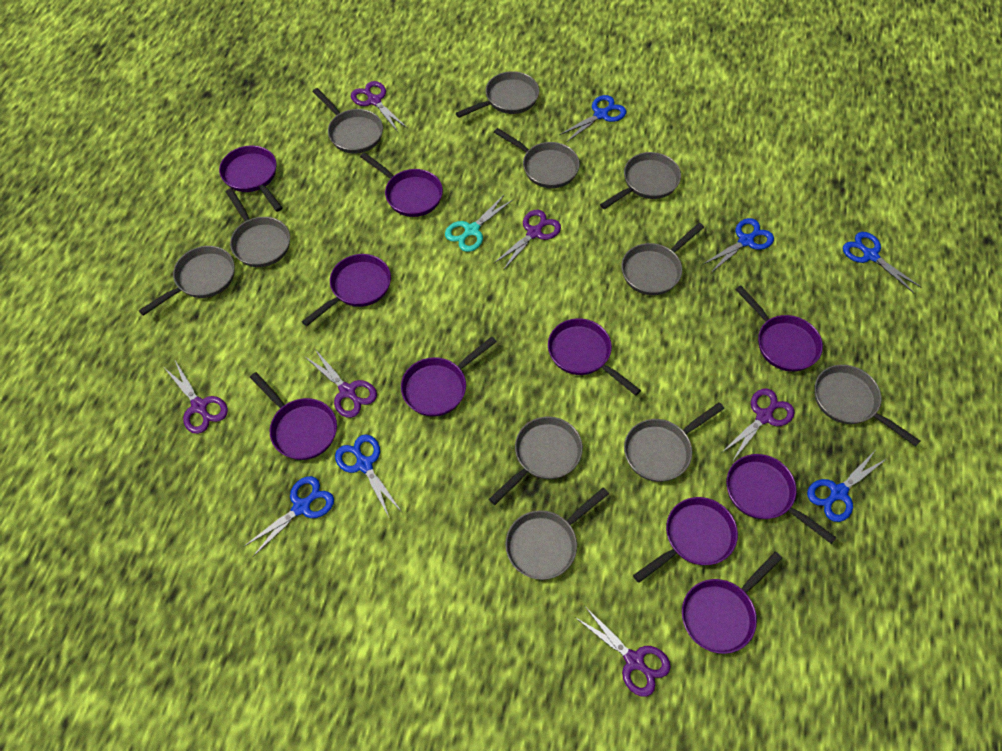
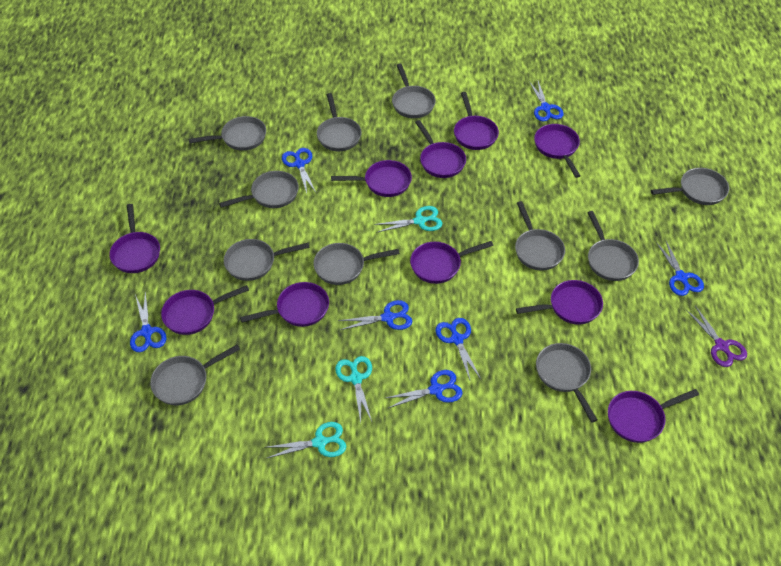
blue scissors: [243,476,334,557] [335,434,402,517] [559,95,626,142] [702,218,774,273] [807,451,886,522] [843,232,921,293] = 6 -> [130,291,166,352] [282,148,316,193] [338,300,412,330] [386,370,462,408] [436,318,481,380] [529,81,564,121] [656,239,704,296] = 7
purple scissors: [165,361,228,434] [304,348,377,418] [351,81,407,132] [494,210,561,270] [575,608,671,697] [723,389,795,462] = 6 -> [687,306,747,367] = 1
turquoise scissors: [445,194,513,252] = 1 -> [264,422,346,458] [335,356,372,422] [374,206,442,233] = 3

